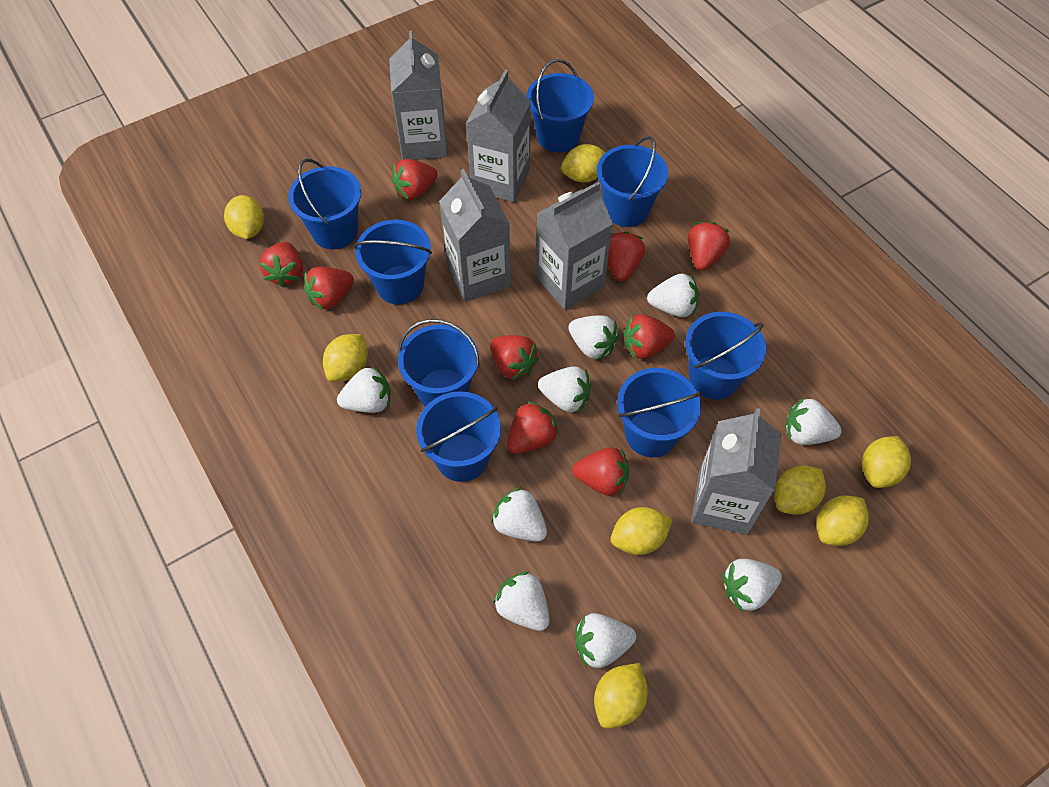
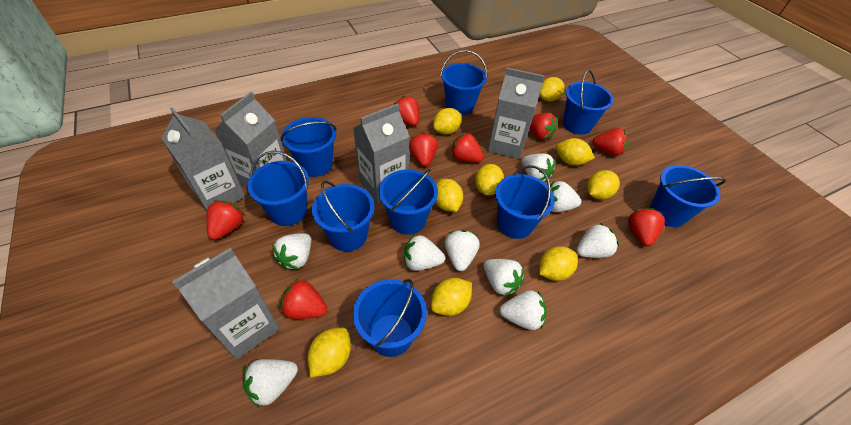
blue bucket: [288,158,361,249] [354,220,432,304] [398,319,480,407] [416,391,501,482] [526,59,594,153] [597,136,668,227] [617,368,702,457] [685,312,766,400] = 8 -> [247,151,309,226] [281,117,337,177] [312,181,374,252] [353,279,427,357] [379,169,438,235] [440,50,487,115] [495,165,555,239] [563,70,614,135] [650,165,726,227] = 9
red strawberry: [259,242,303,287] [304,267,354,310] [391,159,438,200] [490,335,539,381] [507,401,559,454] [572,447,629,496] [608,231,645,281] [623,314,675,359] [688,222,730,271] = 9 -> [206,200,245,240] [280,279,327,319] [394,96,419,126] [409,132,438,167] [450,133,484,162] [529,113,557,140] [592,128,628,156] [628,208,665,247] = 8
yellow lemon: [224,195,264,239] [323,334,368,382] [561,144,606,183] [594,663,648,729] [611,507,673,555] [774,466,826,515] [817,495,869,546] [862,436,911,488] = 8 -> [308,328,351,377] [431,278,472,316] [433,108,461,135] [435,179,463,212] [475,164,504,195] [539,77,565,101] [539,246,578,281] [556,138,595,166] [587,170,620,200] = 9

